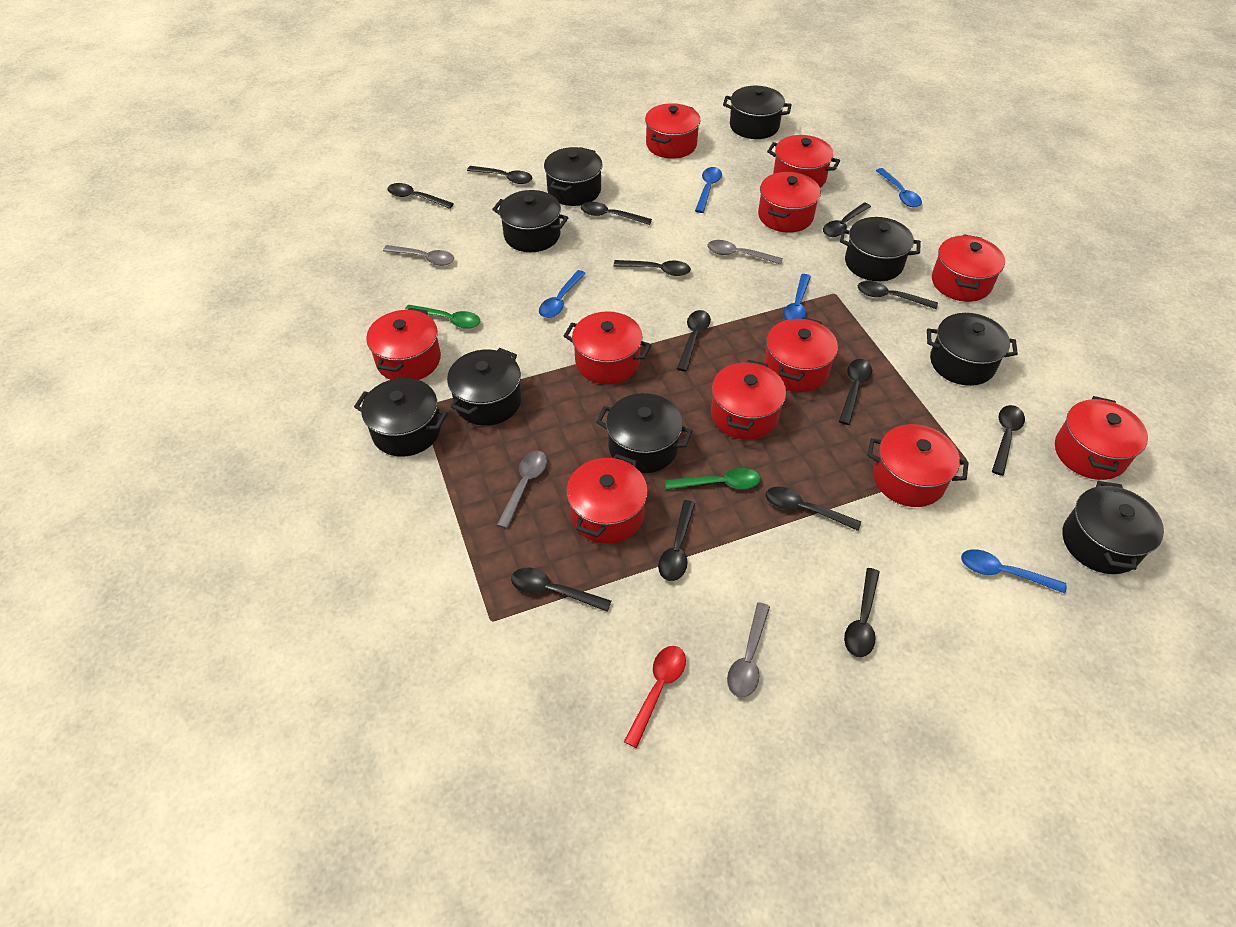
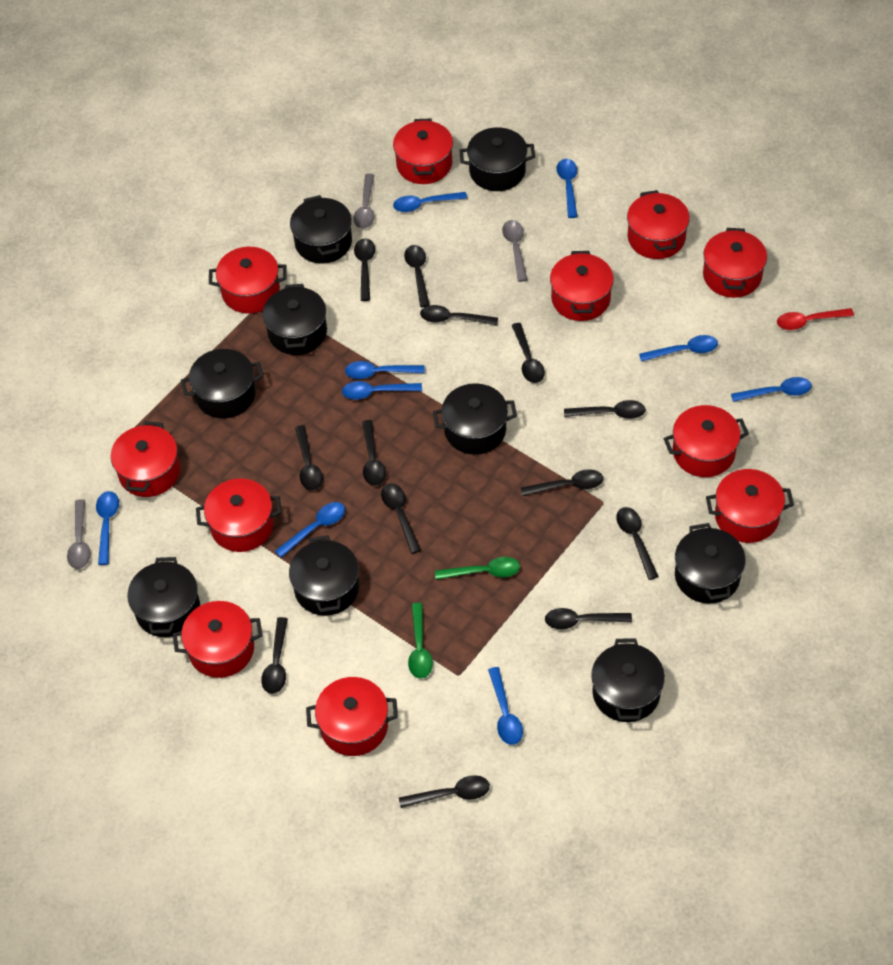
blue spoon: [539,270,586,318] [695,167,722,213] [783,274,811,320] [876,168,922,207] [961,549,1067,593] = 5 -> [96,491,119,565] [275,502,345,557] [342,381,422,400] [345,361,425,379] [393,192,467,212] [488,667,523,745] [557,159,577,218] [639,335,718,362] [731,377,812,402] = 9
grey spoon: [383,245,454,266] [497,451,547,529] [707,240,783,265] [727,602,770,698] = 4 -> [67,499,91,569] [353,174,374,229] [502,220,527,282] = 3

